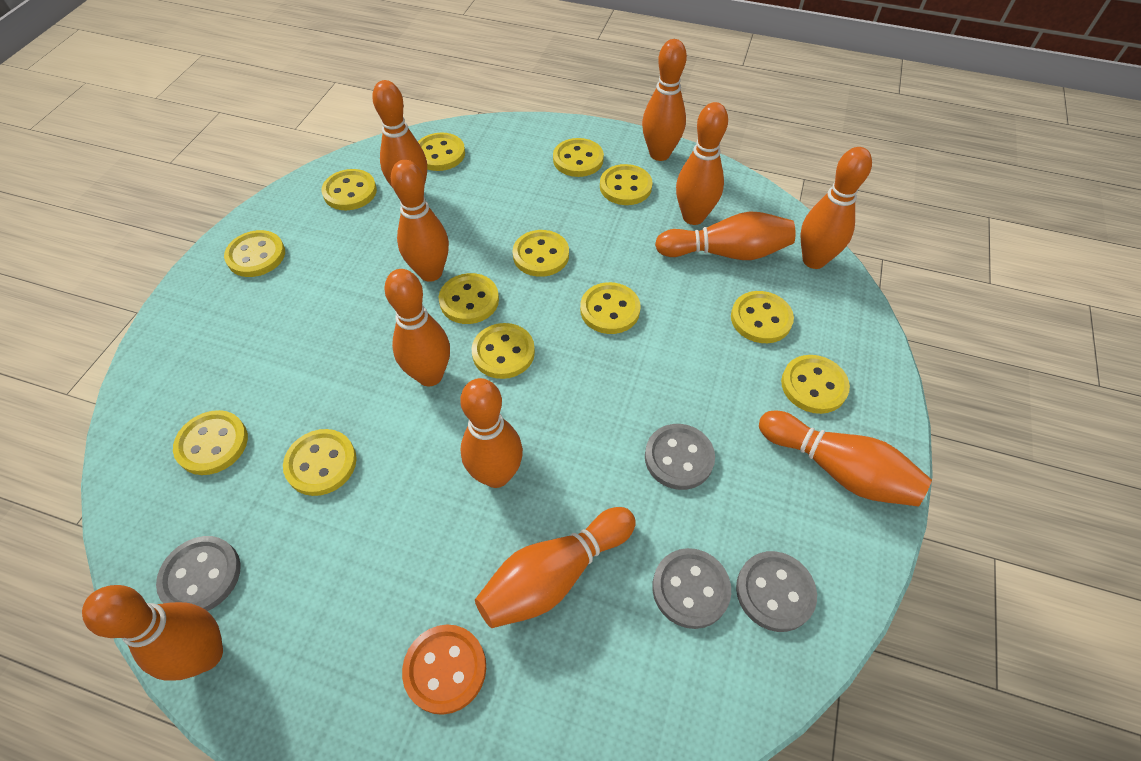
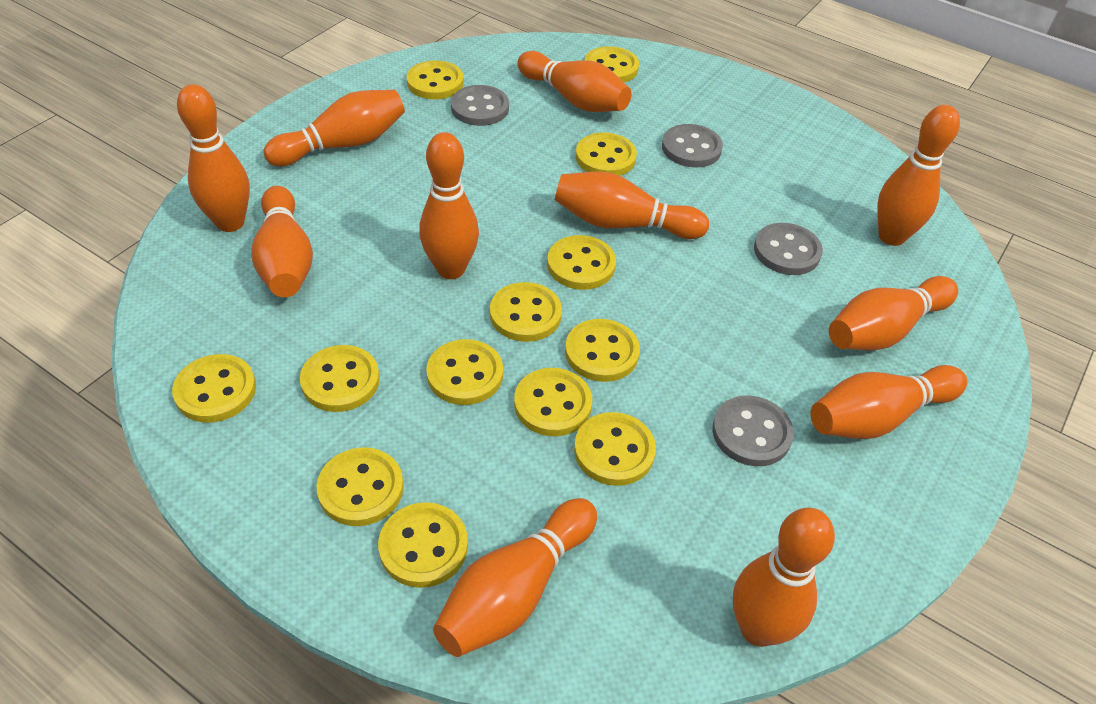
orange button: [402,625,486,715] = 1 -> none = 0

